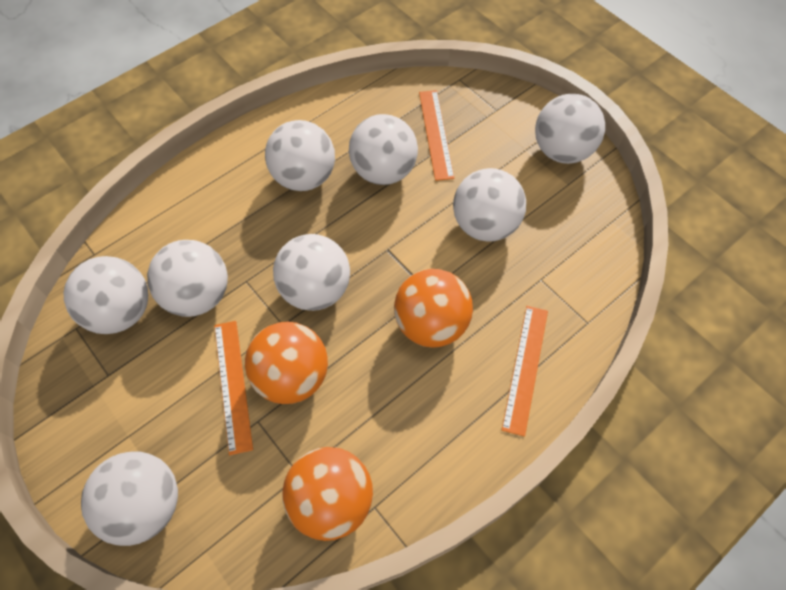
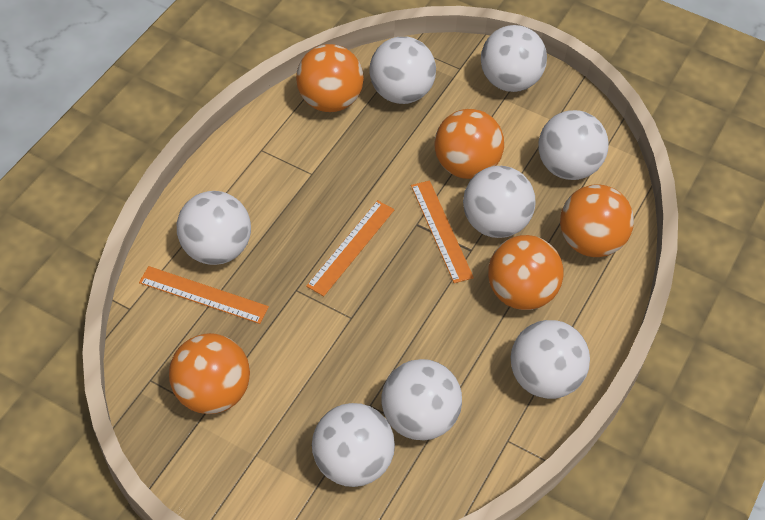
orange ball: [245,322,328,404] [282,447,373,541] [394,269,473,348] = 3 -> [169,333,250,414] [296,44,364,112] [435,109,504,179] [488,235,564,310] [560,184,634,257] = 5

